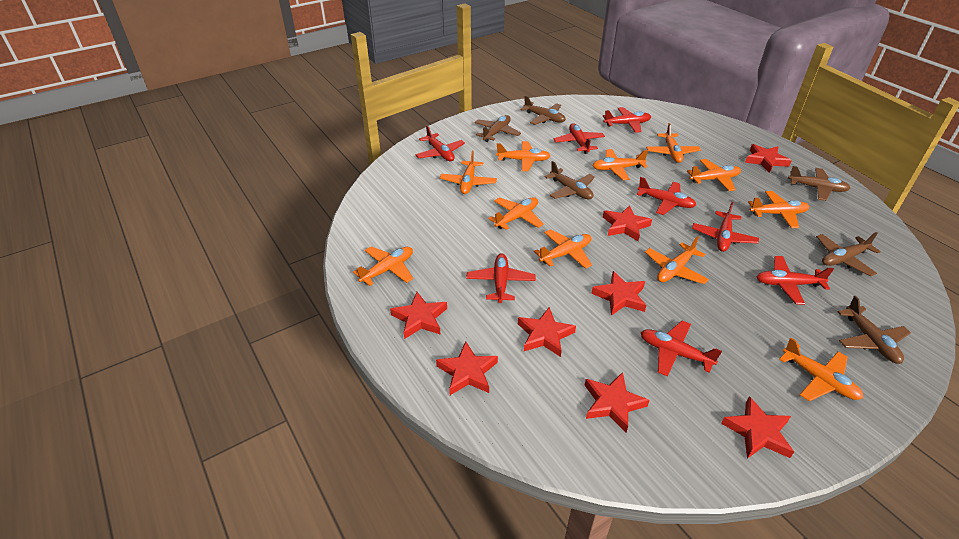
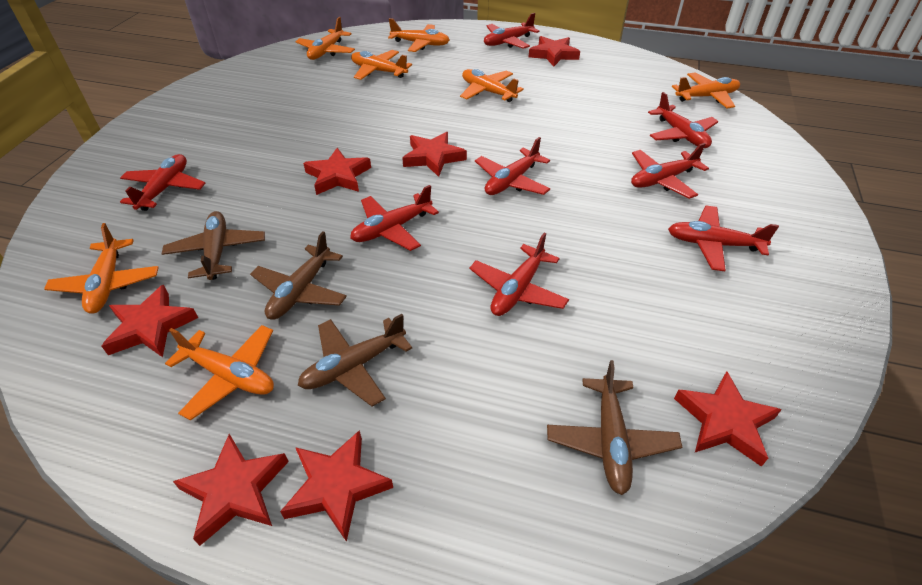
brown plane: [474,115,521,142] [520,95,566,125] [545,161,595,199] [788,166,850,201] [816,232,881,276] [838,296,911,364] = 6 -> [162,211,265,280] [250,231,347,320] [298,314,412,407] [547,360,682,495] = 4
orange plane: [353,246,413,286] [440,150,497,194] [488,197,544,230] [496,141,550,171] [534,229,592,269] [592,149,648,180] [645,236,709,284] [646,123,701,163] [687,159,741,191] [748,191,809,228] [779,338,863,401] = 11 -> [44,223,159,314] [165,325,274,420] [295,17,355,60] [351,50,412,80] [388,18,450,52] [460,69,524,102] [672,72,740,109] = 7
red star: [390,292,447,339] [436,341,498,395] [518,307,576,357] [584,372,650,433] [591,271,647,316] [603,205,652,241] [721,396,794,459] [745,144,792,173] = 8 -> [102,285,198,357] [173,434,289,546] [280,430,393,542] [303,148,371,195] [402,132,467,177] [529,36,580,67] [674,371,782,467] = 7

